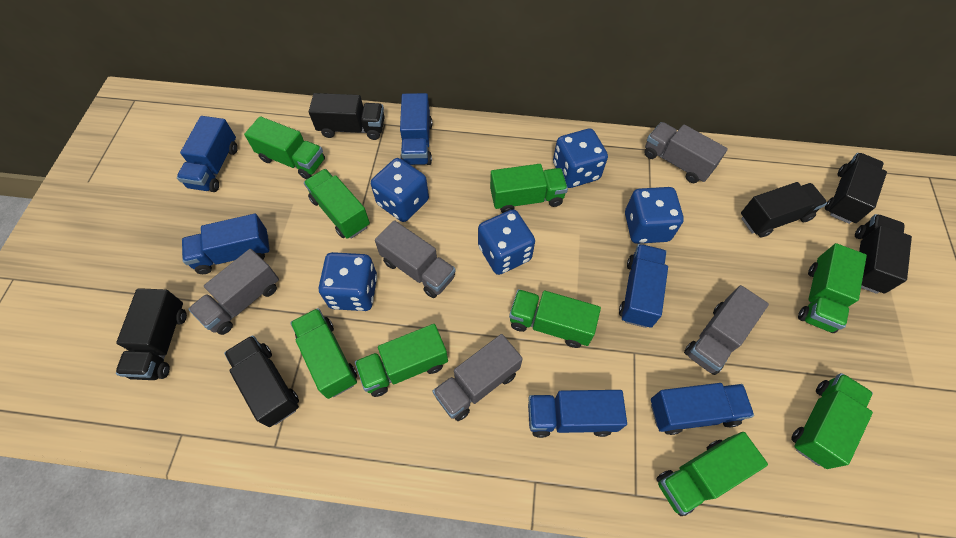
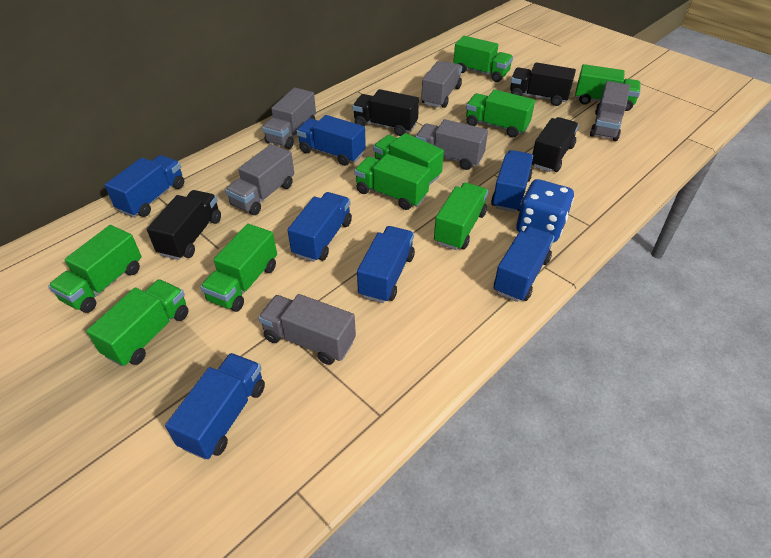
black truck: [116,288,187,380] [224,335,299,427] [309,93,385,140] [741,182,827,238] [825,153,887,224] [855,214,912,294] = 6 -> [147,190,221,260] [352,89,419,136] [510,62,576,106] [532,117,579,172] = 4
blue dice: [319,252,377,311] [371,158,429,222] [478,210,535,275] [553,128,608,188] [625,187,684,244] = 5 -> [516,179,574,242] = 1
blue truck: [177,116,238,192] [182,214,270,274] [400,93,432,165] [528,390,627,438] [619,244,668,328] [651,383,754,435] = 6 -> [105,155,184,217] [165,353,265,460] [288,192,352,262] [297,115,366,166] [357,226,415,303] [491,150,533,212] [494,226,554,302] = 7
grey truck: [188,249,279,335] [375,220,456,298] [432,334,523,421] [644,122,728,183] [684,285,769,375] = 5 -> [225,144,294,215] [258,294,356,365] [262,88,316,149] [416,119,488,170] [421,61,462,108] [590,81,630,141] = 6

